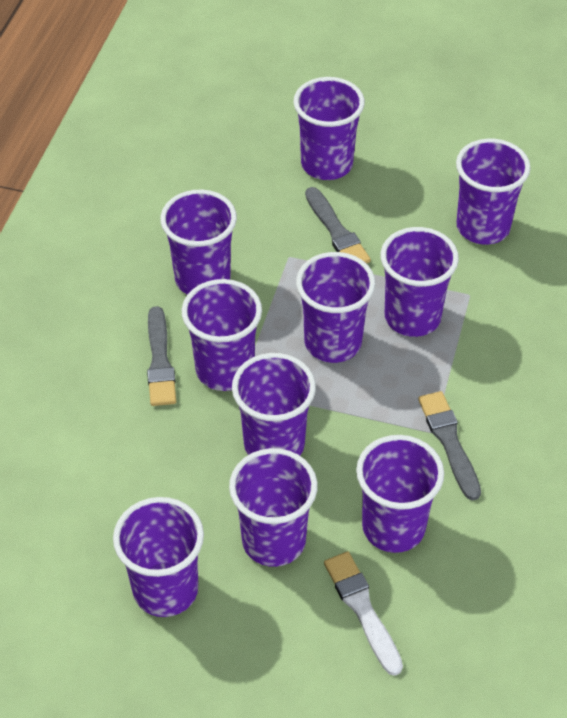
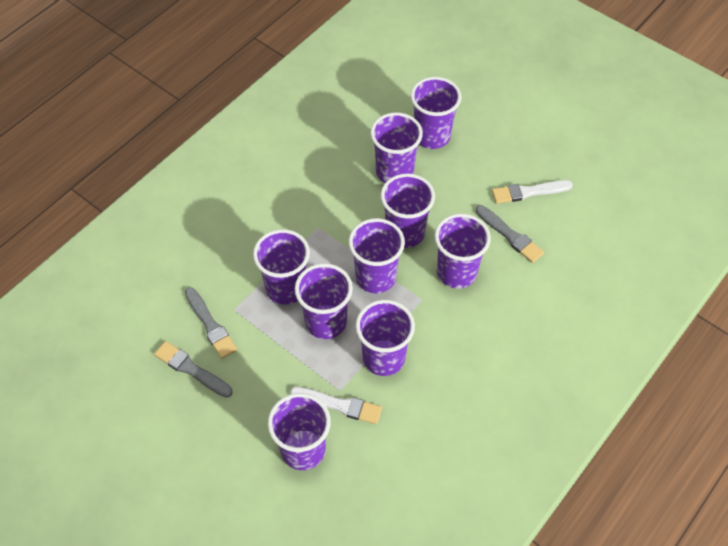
purple cup: [113,497,204,617] [160,190,237,295] [182,279,262,391] [229,448,318,567] [232,353,316,455] [293,77,365,180] [296,252,375,363] [356,435,444,553] [380,227,459,337] [456,139,531,245] = 10 -> [253,229,310,305] [268,393,331,470] [295,263,353,339] [349,218,405,293] [356,300,415,376] [370,112,423,183] [381,173,435,248] [410,77,461,149] [434,213,491,289] = 9
white brush: [324,551,403,676] = 1 -> [290,387,382,424] [492,180,573,204] = 2

